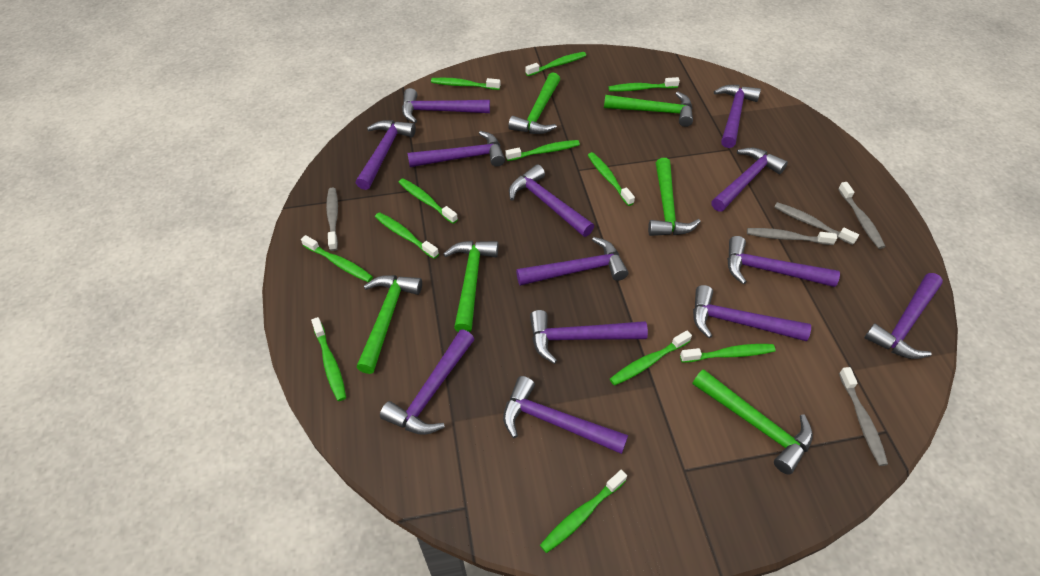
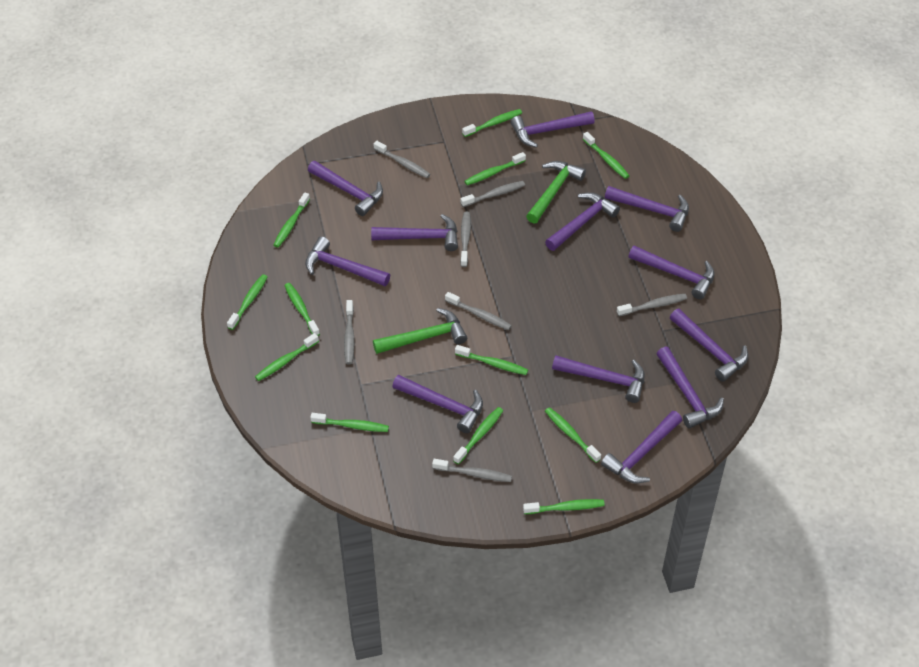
green hammer: [356,275,422,374] [443,241,498,332] [508,72,560,134] [604,92,693,127] [648,158,701,236] [693,369,813,475] = 6 -> [373,308,467,354] [526,161,586,224] = 2
grey toothbrush: [326,188,338,251] [747,228,837,245] [774,202,859,245] [838,182,885,249] [839,367,888,466] = 5 -> [344,300,355,364] [374,141,430,178] [432,459,512,482] [445,292,512,330] [460,181,525,207] [460,212,471,267] [617,294,687,316] = 7
purple hammer: [356,120,416,190] [380,330,474,435] [402,88,490,123] [408,131,505,167] [503,376,628,454] [509,164,594,237] [516,237,628,286] [530,310,648,364] [693,285,811,341] [711,148,788,212] [714,85,761,148] [727,236,840,287] [864,273,943,359] = 13 -> [305,236,390,286] [308,161,383,216] [371,214,458,251] [392,375,483,433] [511,111,595,147] [545,192,620,251] [552,355,645,403] [601,411,682,483] [605,186,689,232] [629,246,715,299] [656,347,724,428] [670,309,748,382] = 12

